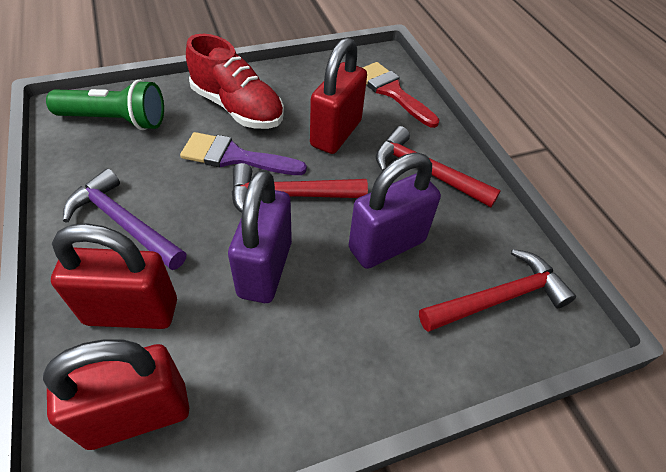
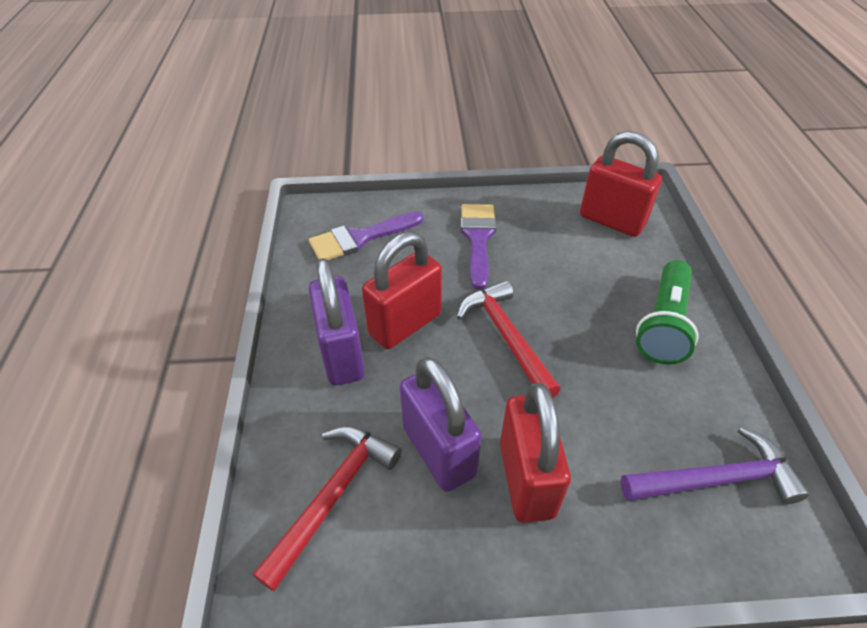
purple brush: [180,132,307,175] = 1 -> [309,212,423,260] [461,204,496,290] = 2
red brush: [363,62,440,128] = 1 -> none = 0
red hammer: [231,163,368,213] [376,126,501,207] [419,249,576,332] = 3 -> [253,426,402,591] [457,280,561,398] = 2
red shoe: [186,34,284,129] = 1 -> none = 0

